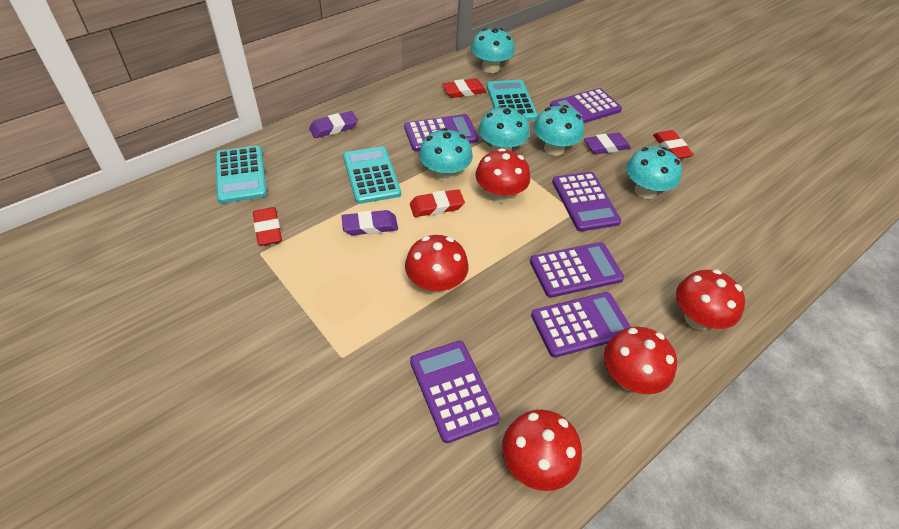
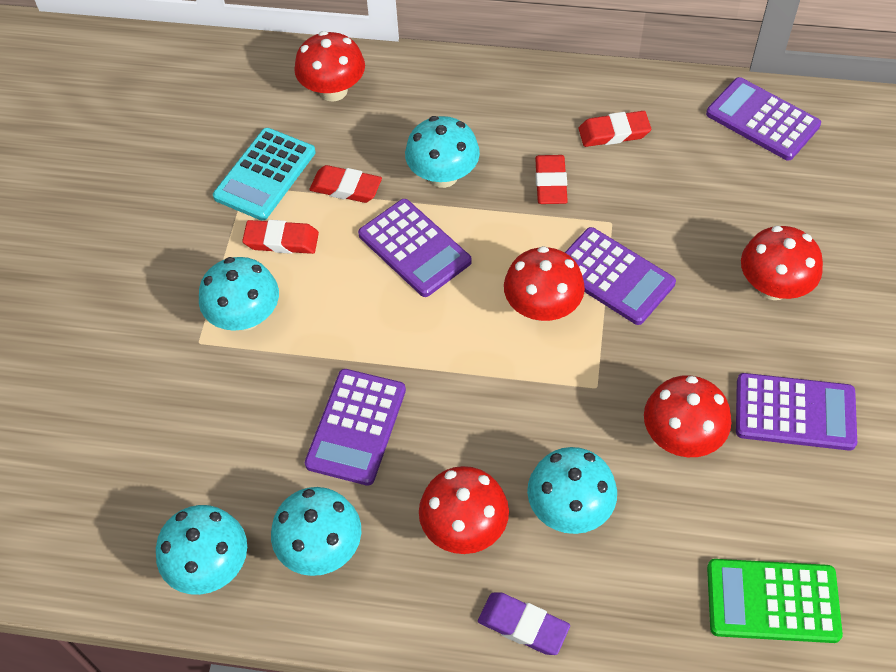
green calculator: none = 0 -> [707,559,843,643] = 1
purple calculator: [404,114,479,152] [410,341,500,443] [530,242,624,298] [531,292,631,358] [550,88,622,123] [552,172,621,231] = 6 -> [305,369,406,486] [358,199,472,297] [565,227,676,325] [706,77,821,161] [736,373,857,451] = 5
purple eraser: [309,111,358,138] [341,210,398,235] [584,132,631,155] = 3 -> [478,592,570,655] = 1
turquoise calculator: [215,146,267,203] [343,146,401,204] [486,80,538,121] = 3 -> [213,128,316,220] = 1

